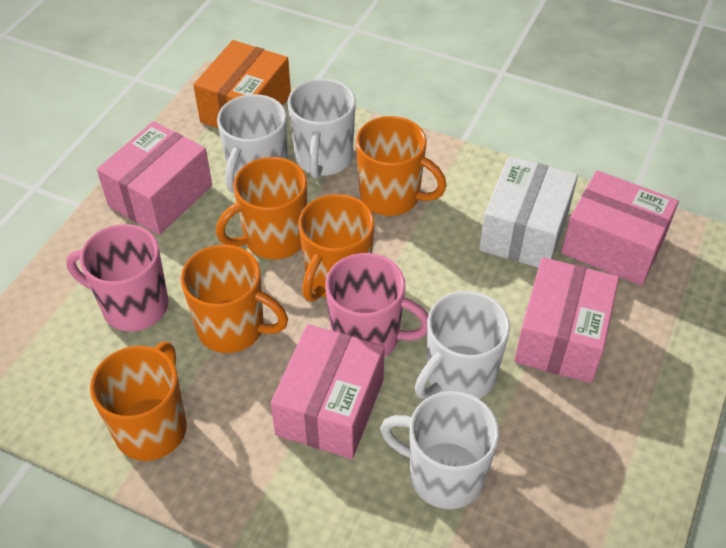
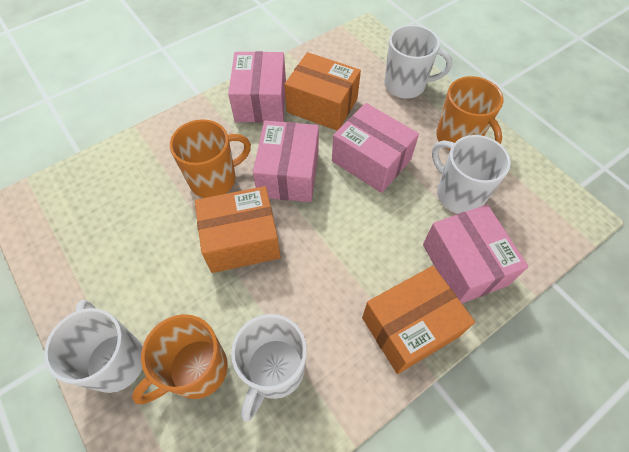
orange box: [193,40,291,128] = 1 -> [195,186,281,273] [284,52,361,131] [362,266,475,374] = 3
orange mug: [90,342,187,461] [180,245,288,353] [216,157,307,259] [298,194,375,302] [356,116,447,216] = 5 -> [132,314,228,404] [170,119,251,198] [436,76,503,150] = 3
pink mug: [66,224,169,331] [325,253,428,357] = 2 -> none = 0
white box: [479,156,578,268] = 1 -> none = 0

